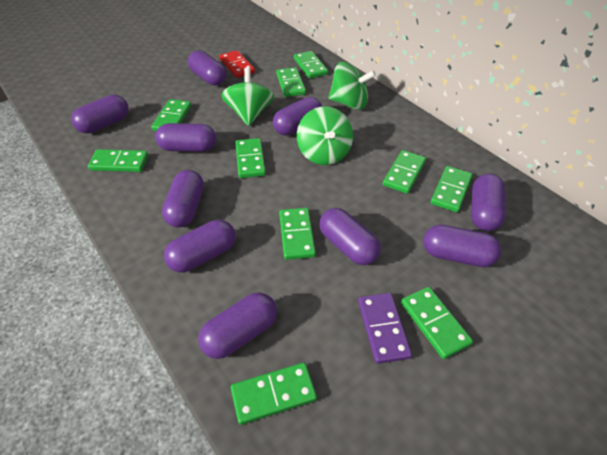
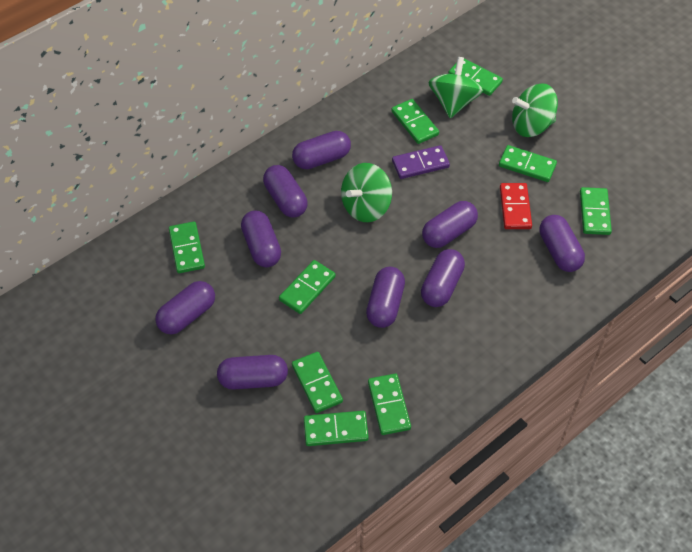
green domino: [88,149,148,172] [151,99,191,131] [231,363,317,425] [235,138,266,178] [276,67,306,97] [279,208,316,260] [294,51,328,79] [383,150,426,194] [401,287,473,359] [431,166,473,212] = 10 -> [169,221,205,273] [279,260,336,314] [292,352,343,413] [304,411,369,446] [368,374,411,435] [391,99,439,144] [448,59,503,96] [499,145,557,182] [580,187,612,235] = 9
purple capsule: [71,95,129,133] [155,123,216,152] [162,170,204,228] [164,220,236,273] [188,50,226,86] [198,292,277,359] [273,97,322,136] [319,208,381,265] [423,225,502,267] [471,174,506,231] = 10 -> [155,281,215,334] [217,355,288,390] [241,211,281,267] [263,165,307,217] [292,131,351,169] [366,267,405,328] [421,249,465,307] [422,201,478,248] [539,215,585,272] = 9

